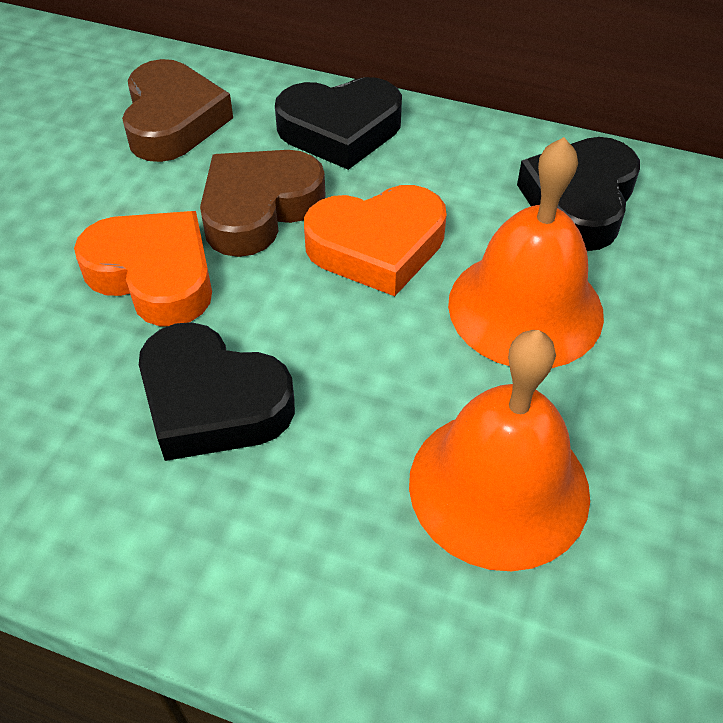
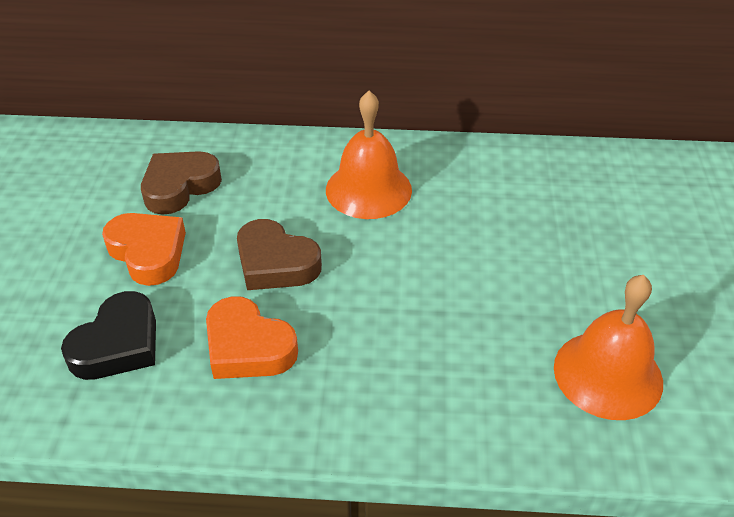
black heart: [139,322,295,461] [275,77,402,170] [517,137,640,251] = 3 -> [61,291,156,380] = 1

